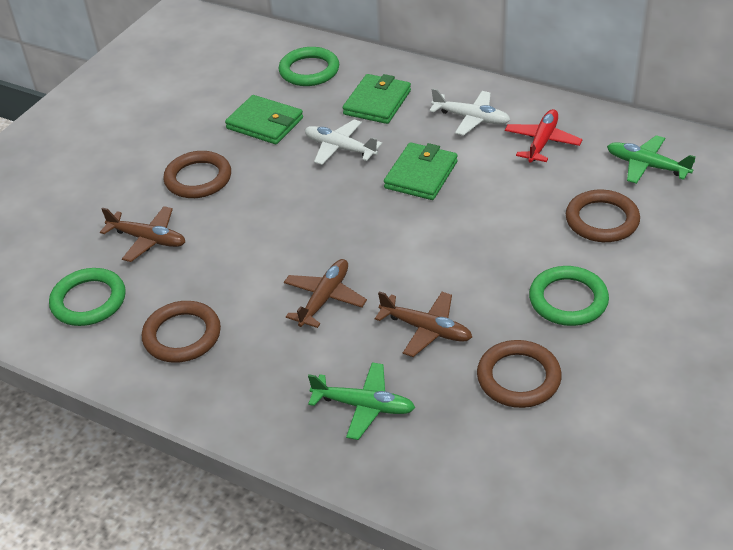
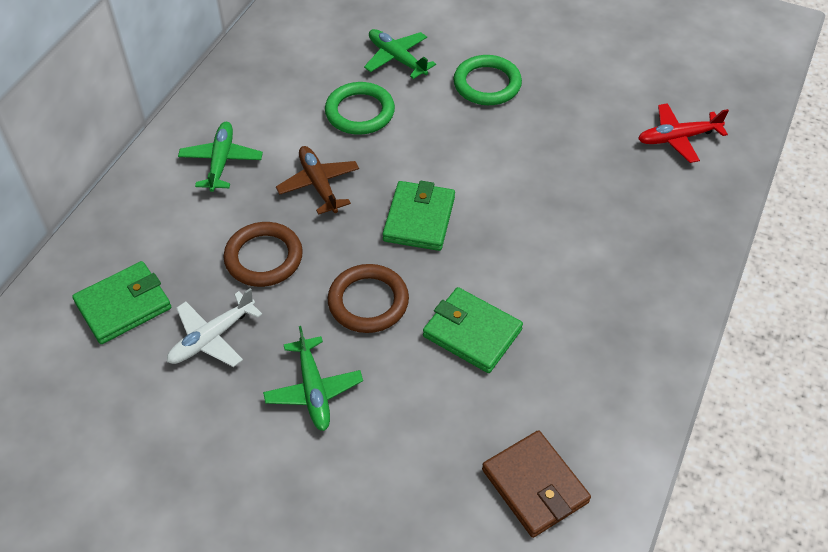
brown plane: [100,206,185,262] [284,259,367,328] [375,291,472,357] = 3 -> [276,146,359,215] = 1
brown ring: [142,301,221,363] [163,151,231,198] [477,340,562,408] [566,189,640,242] = 4 -> [224,222,303,287] [328,264,409,333] = 2
brown wallet: none = 0 -> [482,430,591,538] = 1
green plane: [308,362,415,440] [607,135,696,184] = 2 -> [178,122,263,192] [263,326,363,431] [364,29,436,79] = 3
green ring: [49,268,126,326] [279,47,339,86] [529,266,609,326] = 3 -> [325,82,395,135] [454,55,522,105] = 2
white plane: [305,120,382,165] [429,88,510,135] = 2 -> [167,288,262,367] = 1

